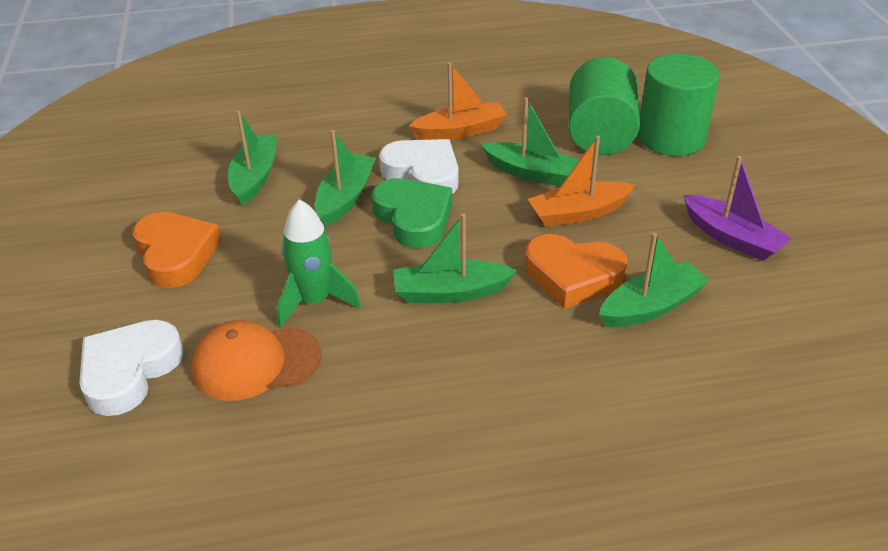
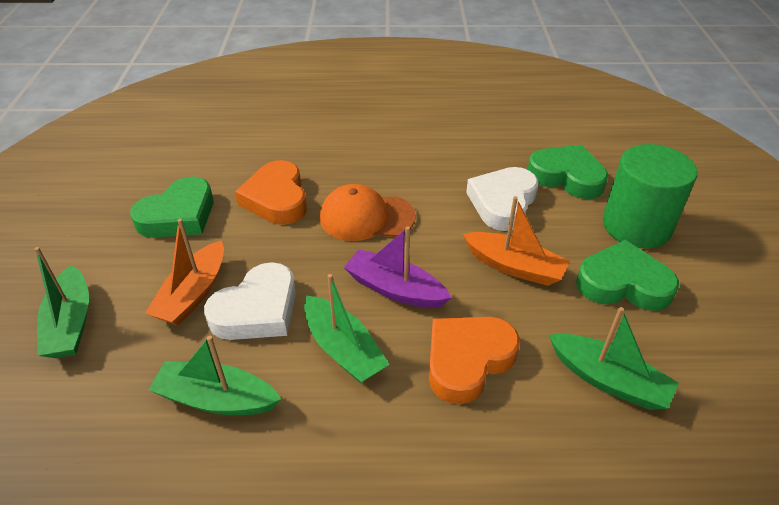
green boat: [228,110,277,205] [315,130,376,226] [393,213,517,303] [481,97,579,186] [599,233,710,327] = 5 -> [34,247,89,358] [148,336,281,415] [304,274,390,383] [549,307,679,410] = 4
green cylinder: [568,57,640,155] [638,54,720,156] = 2 -> [602,144,697,248] = 1
green heart: [372,178,452,248] = 1 -> [130,177,213,238] [528,145,608,199] [576,240,679,311] = 3
green rocket: [277,199,361,328] = 1 -> none = 0

